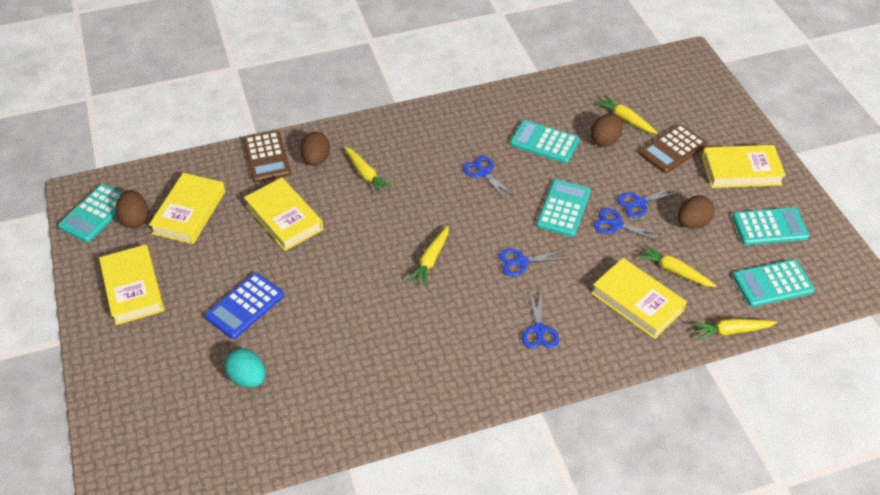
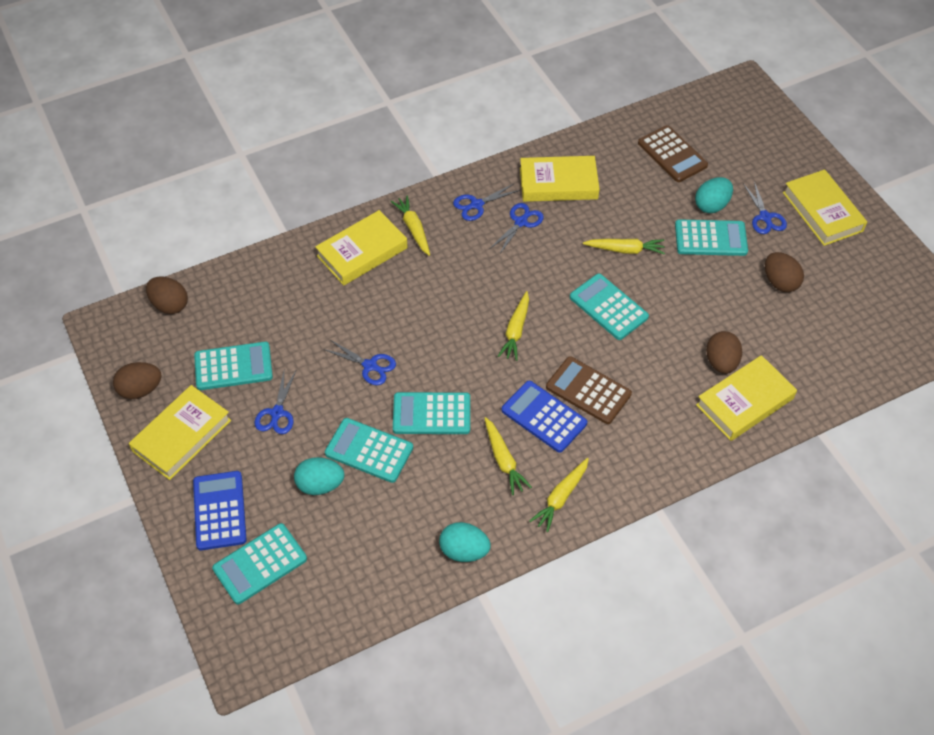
blue calculator: [205,273,284,339] = 1 -> [193,471,247,550] [501,381,587,453] = 2
turquoise calculator: [58,184,123,242] [510,120,580,163] [536,179,591,237] [732,207,809,245] [733,259,815,307] = 5 -> [194,342,273,390] [212,523,307,604] [325,418,413,483] [393,392,470,434] [570,273,649,340] [675,219,748,256] = 6
turquoise egg: [224,348,266,388] = 1 -> [294,457,344,495] [439,522,491,562] [695,177,733,213] = 3

